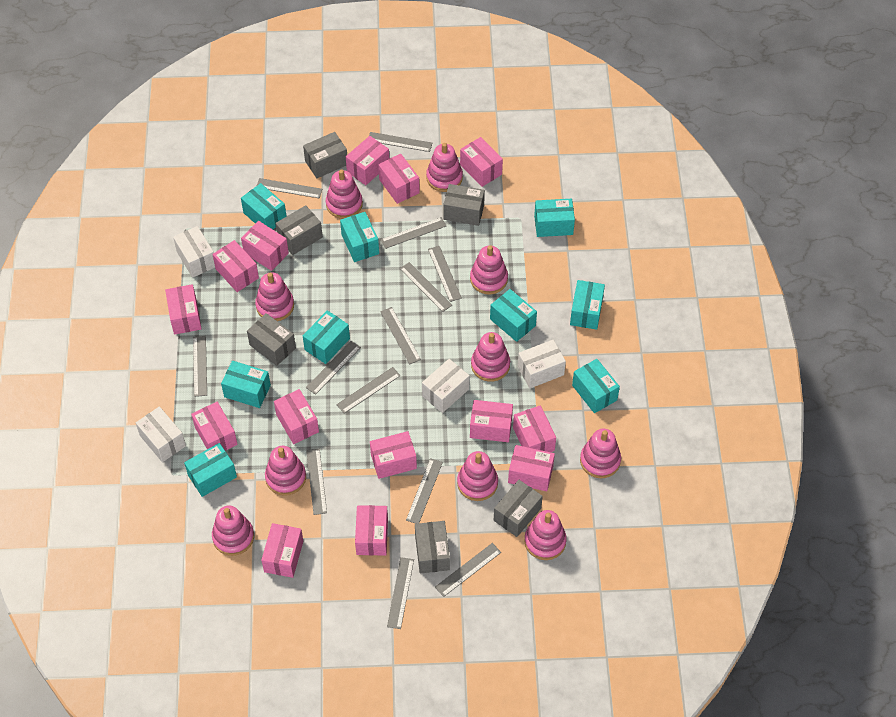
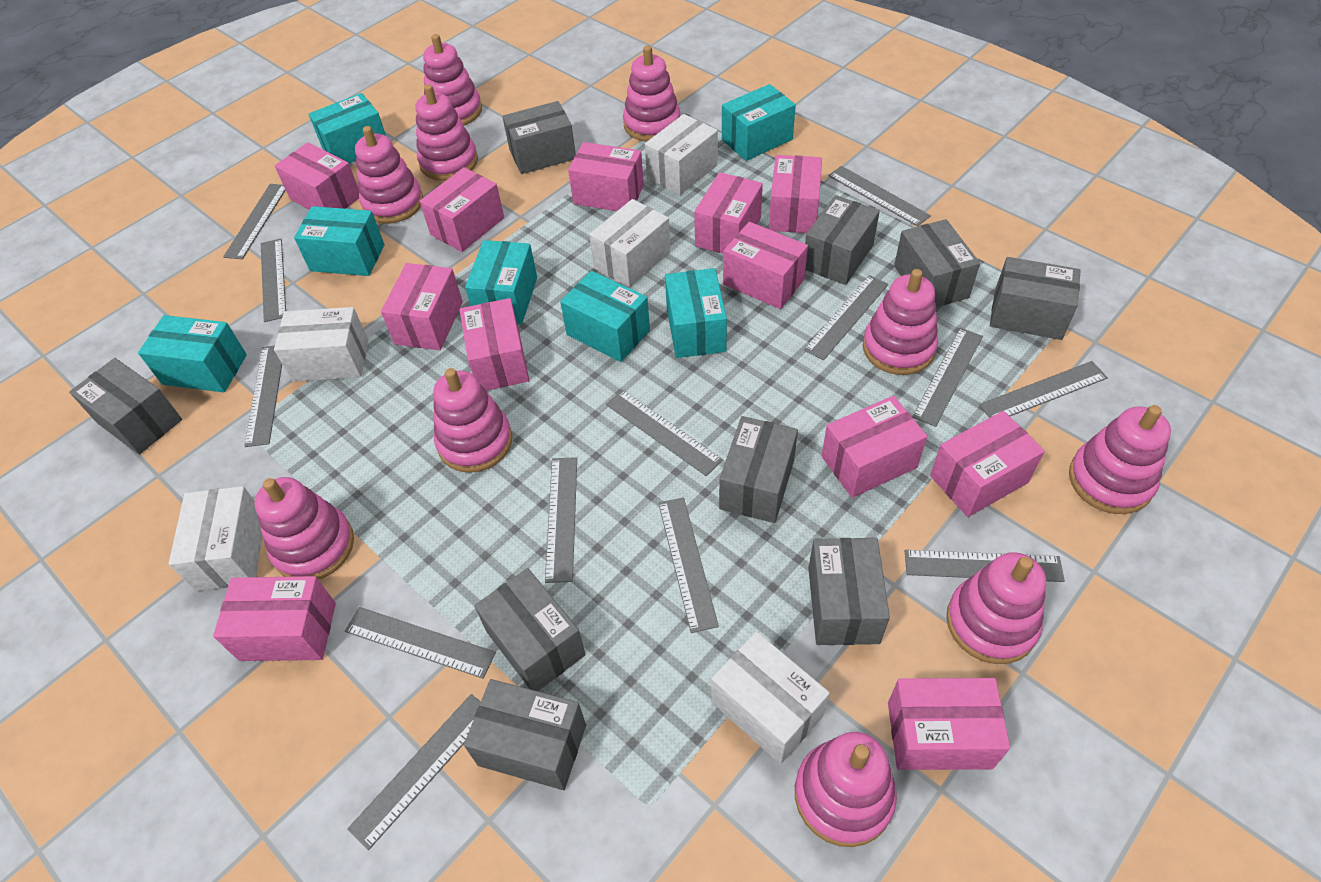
grey box: [247,313,296,366] [276,205,323,255] [303,132,347,178] [415,521,450,573] [443,184,485,226] [494,480,543,537] = 6 -> [69,358,182,455] [464,679,586,790] [474,568,586,691] [502,101,576,174] [719,416,798,523] [805,195,880,285] [808,538,890,645] [894,219,980,307] [990,257,1081,340] = 9
pink box: [165,284,202,335] [191,402,238,451] [212,240,259,292] [241,221,289,271] [261,523,303,578] [274,389,319,444] [346,136,389,185] [355,505,388,556] [370,431,417,479] [378,154,420,204] [460,137,503,187] [470,400,513,442] [508,445,555,491] [513,405,556,452] = 14 -> [213,576,336,661] [275,143,359,210] [381,263,463,350] [420,167,504,252] [460,298,529,391] [568,142,644,211] [694,172,763,254] [723,222,808,309] [769,155,822,233] [822,396,927,498] [888,678,1010,770] [930,411,1045,517] = 12
turquoise box: [184,443,237,497] [221,361,271,408] [241,183,286,229] [303,310,350,364] [340,212,379,262] [490,289,537,342] [534,199,575,237] [570,280,605,330] [572,359,620,413] = 9 -> [138,315,247,392] [294,206,384,276] [309,93,386,163] [465,240,537,325] [560,271,650,362] [665,268,727,358] [722,84,796,161] = 7
white box: [136,407,186,462] [173,226,215,278] [422,359,470,413] [518,340,566,388] = 4 -> [169,486,263,591] [274,307,368,382] [589,199,670,288] [645,114,718,195] [711,632,830,764] = 5

